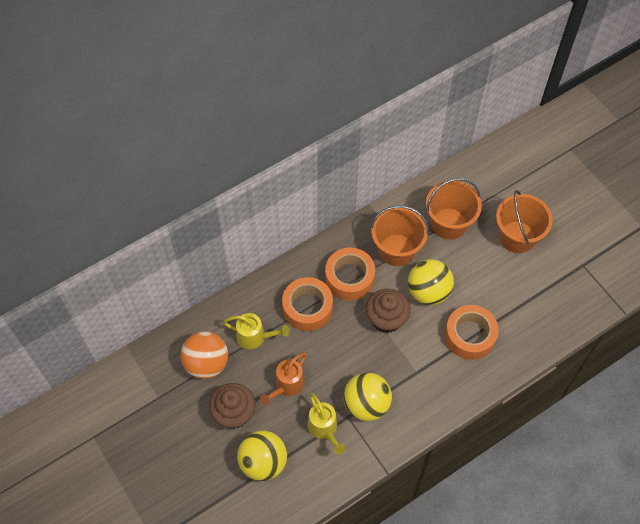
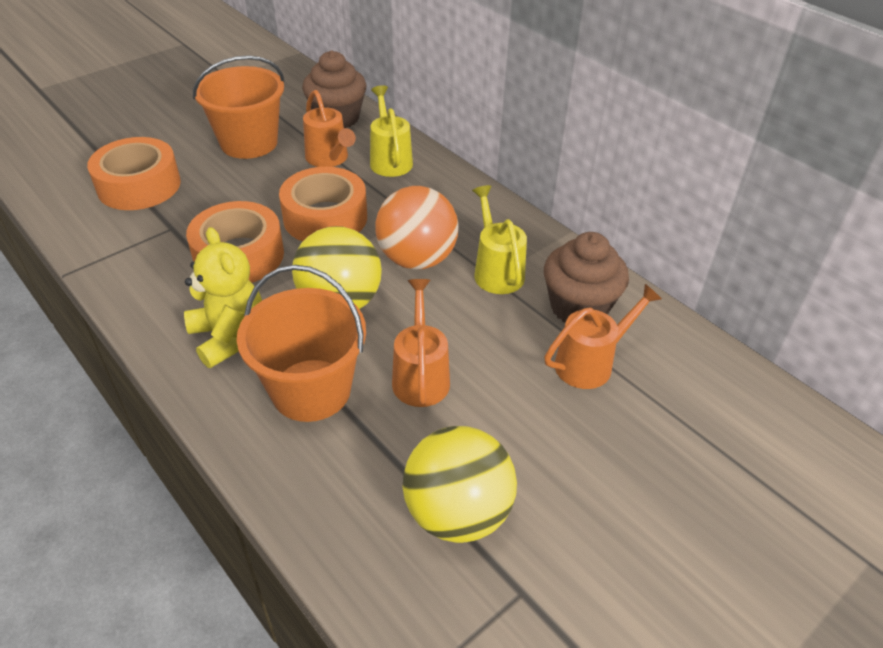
orange bucket: [371,206,429,266] [426,178,482,240] [496,190,553,253] = 3 -> [193,55,285,159] [237,265,366,422] = 2
orange watering can: [260,353,307,406] = 1 -> [303,90,356,167] [392,279,450,407] [544,284,662,389] = 3
yellow ball: [237,430,287,481] [343,372,392,421] [408,259,454,305] = 3 -> [292,226,382,309] [403,426,517,543] = 2
yellow teddy bear: none = 0 -> [184,227,262,368] = 1

